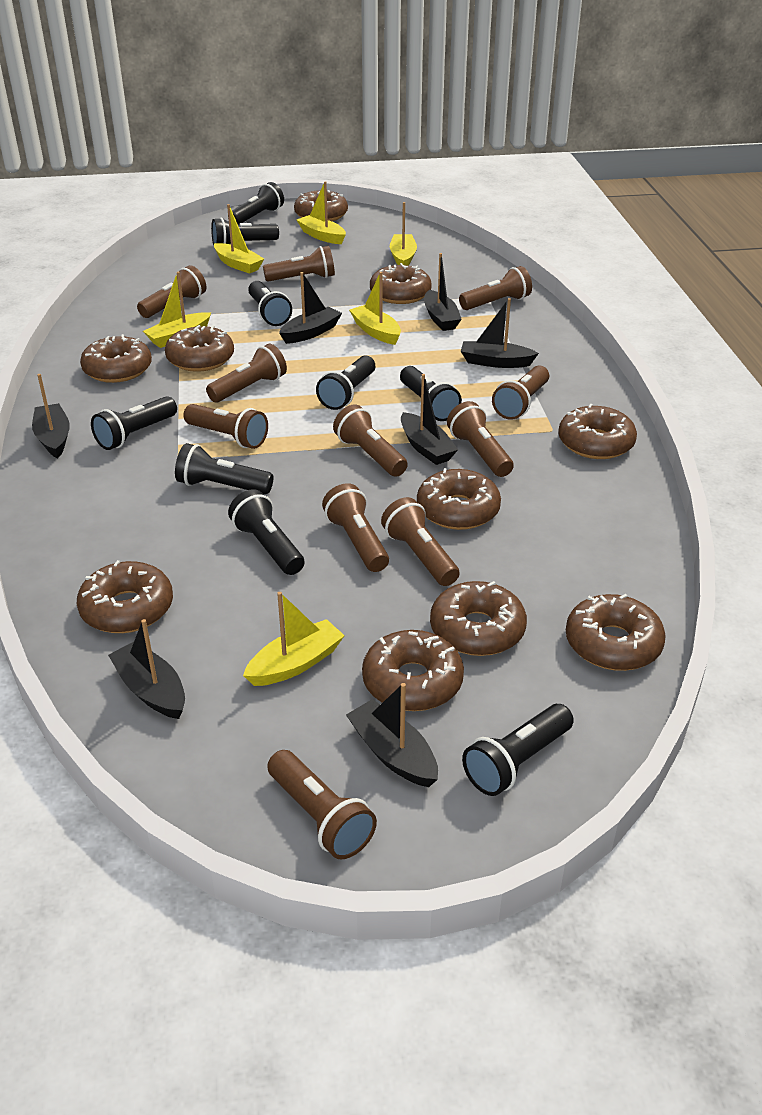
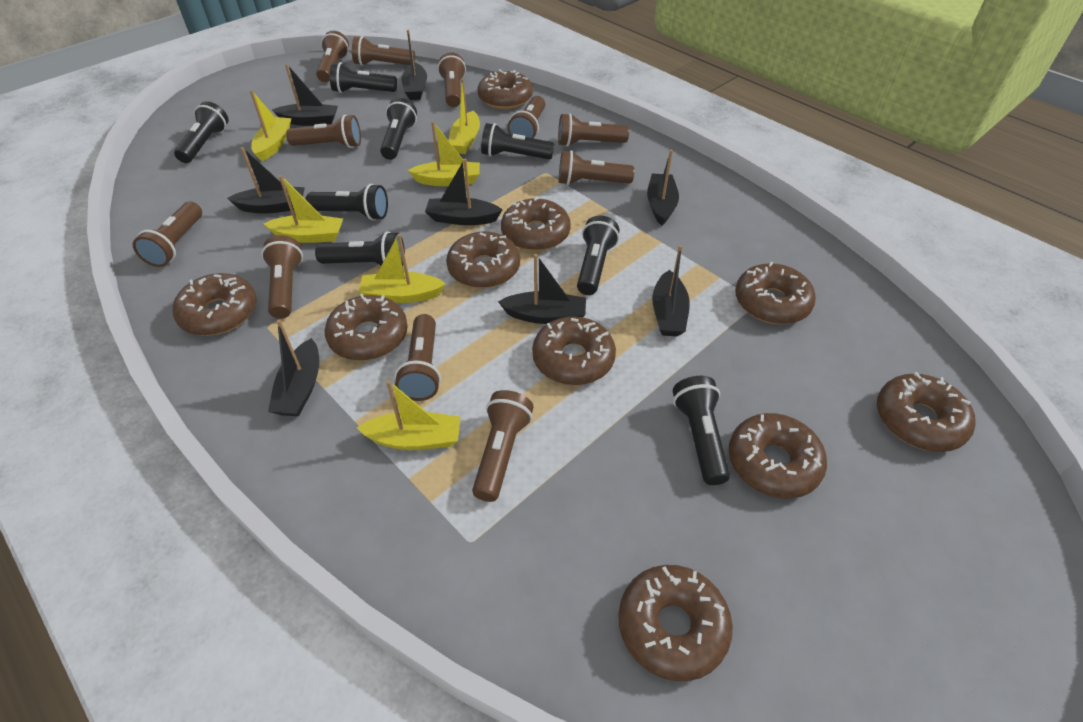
black boat: [32,374,70,458] [108,619,185,719] [279,272,342,344] [346,683,438,787] [401,374,458,465] [424,253,462,331] [461,298,539,368] = 7 -> [227,147,305,214] [268,320,319,416] [272,64,338,126] [401,30,427,100] [425,159,503,225] [498,254,586,324] [647,150,679,226] [652,245,690,337] = 8
black flashlight: [91,396,177,450] [175,443,273,494] [211,218,279,245] [228,489,305,575] [232,182,284,225] [248,281,292,326] [316,356,375,410] [400,366,462,421] [462,704,574,796] = 9 -> [174,101,229,163] [306,184,388,220] [315,231,405,266] [330,62,397,93] [380,98,417,160] [481,123,554,159] [577,216,619,295] [673,376,730,485] = 8

